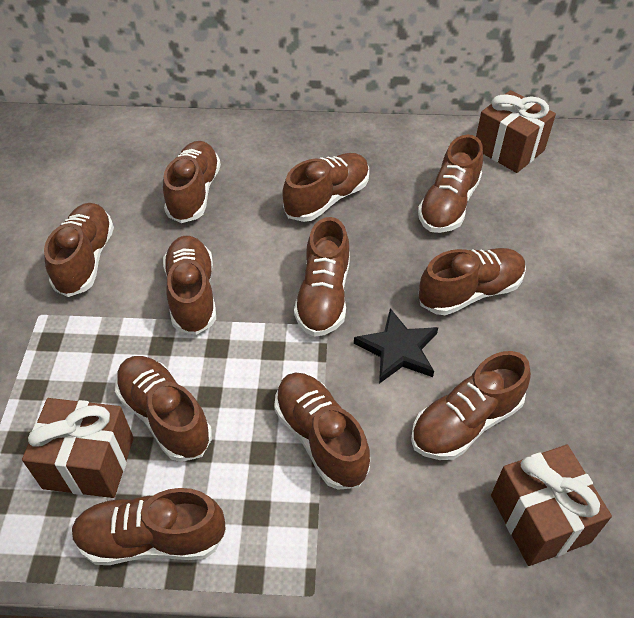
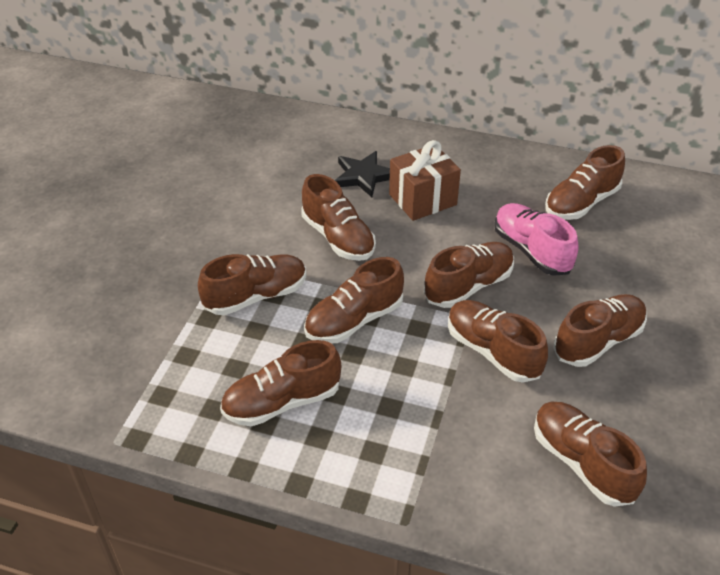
brown gift: [22,398,134,498] [476,90,556,173] [491,445,612,566] = 3 -> [389,140,461,221] = 1
brown shoe: [44,203,114,297] [72,488,226,565] [115,356,212,462] [163,141,221,223] [163,236,216,335] [274,372,370,490] [282,153,369,222] [294,217,350,337] [411,351,531,460] [418,135,483,233] [419,248,526,315] = 11 -> [198,254,306,315] [220,340,341,426] [301,174,376,261] [304,257,404,343] [424,242,514,308] [448,300,548,382] [534,402,647,507] [545,145,625,220] [553,294,647,367] = 9
pink shoe: none = 0 -> [494,203,579,276] = 1

